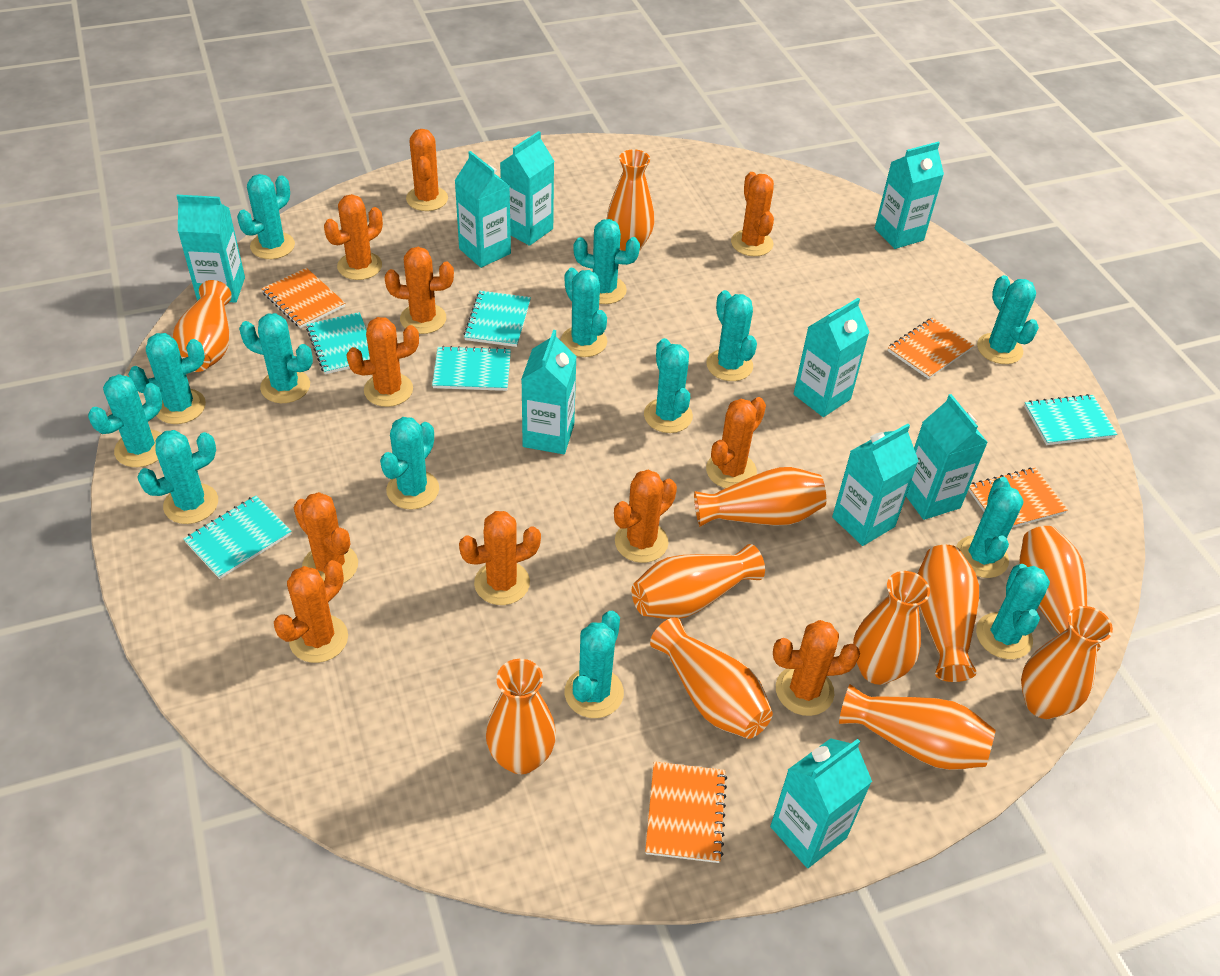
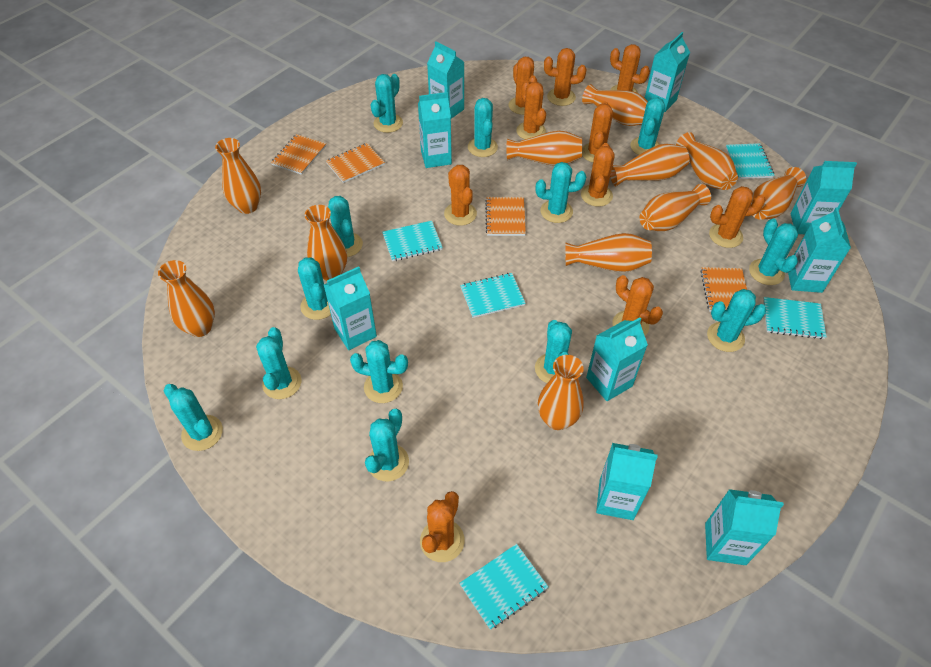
orange cactus: [274,560,348,663] [293,492,358,583] [324,194,383,280] [346,317,419,407] [385,247,454,334] [406,129,448,211] [459,511,541,605] [614,470,677,563] [706,397,766,488] [731,172,774,256] [773,620,860,716] = 11 -> [420,491,464,562] [444,165,477,226] [508,57,537,115] [516,81,546,139] [544,48,586,106] [581,143,615,207] [582,101,613,162] [610,44,650,93] [612,275,663,336] [709,186,766,248] = 10
turquoise cactus: [88,374,162,467] [128,333,206,424] [137,430,218,524] [237,174,295,259] [239,313,313,403] [380,417,439,510] [561,268,607,357] [564,611,624,718] [573,219,640,304] [644,338,693,433] [706,290,757,381] [956,477,1024,578] [976,564,1050,659] [977,275,1039,364] = 14 -> [163,384,223,451] [256,327,301,399] [298,257,331,320] [328,196,363,257] [350,340,408,403] [365,409,409,481] [371,74,403,133] [468,98,498,157] [535,320,572,383] [536,162,586,223] [630,98,665,155] [707,289,767,352] [749,218,798,285] = 13

